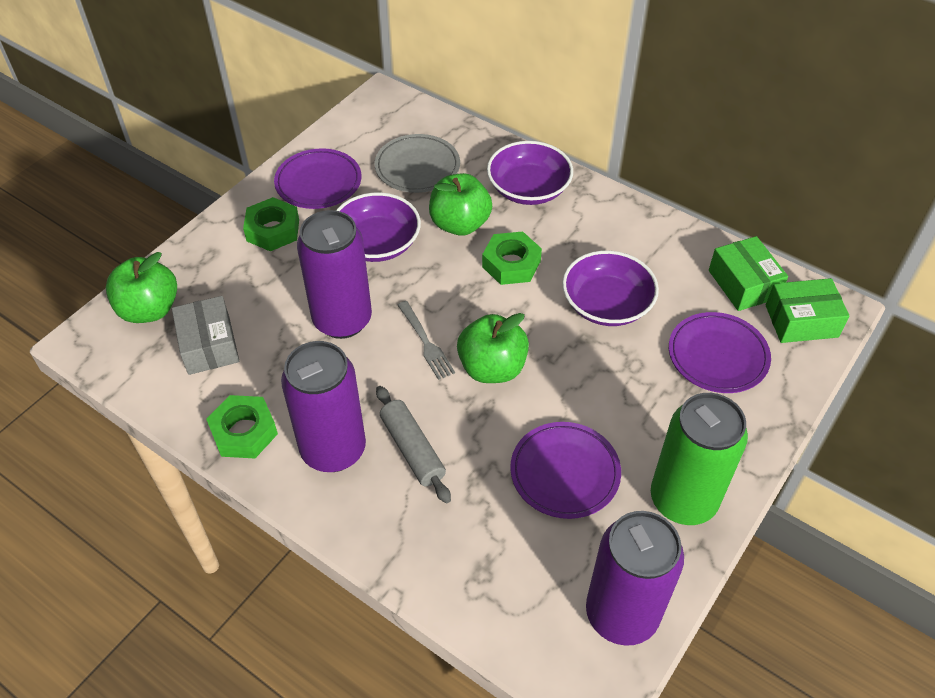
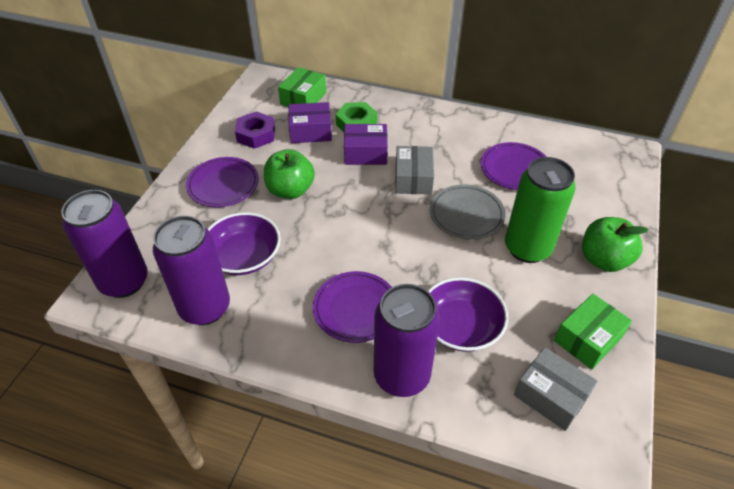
green apple: [106,252,177,323] [429,173,492,236] [457,313,529,383] = 3 -> [264,149,315,199] [582,217,649,272] = 2
green nut: [206,395,278,458] [243,197,299,251] [482,232,542,285] = 3 -> [336,102,377,132] = 1
grey box: [172,296,239,375] = 1 -> [395,146,434,195] [514,347,598,431] = 2
grey fork: [398,301,455,380] = 1 -> none = 0
grey rolling pin: [376,386,451,503] = 1 -> none = 0
purple bowl: [336,192,421,262] [487,141,573,205] [562,251,659,326] = 3 -> [208,212,281,275] [428,277,508,352] = 2
purple box: none = 0 -> [288,102,332,143] [344,124,388,165] = 2
purple nut: none = 0 -> [235,111,275,149] = 1

